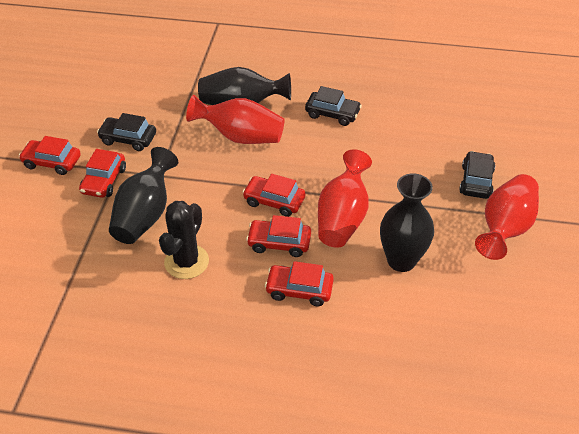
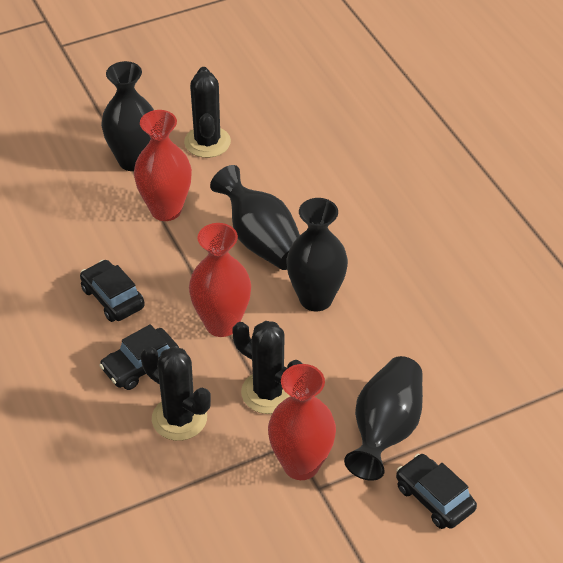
black cactus: [159,201,209,279] = 1 -> [141,346,211,441] [184,67,231,158] [232,321,302,414] = 3
black vase: [109,147,178,244] [198,67,291,105] [380,174,434,272] = 3 -> [101,61,154,171] [210,165,300,270] [286,198,348,311] [344,356,423,481] = 4
red car: [19,136,81,175] [79,149,126,198] [243,174,305,217] [246,215,311,257] [265,261,334,306] = 5 -> none = 0

